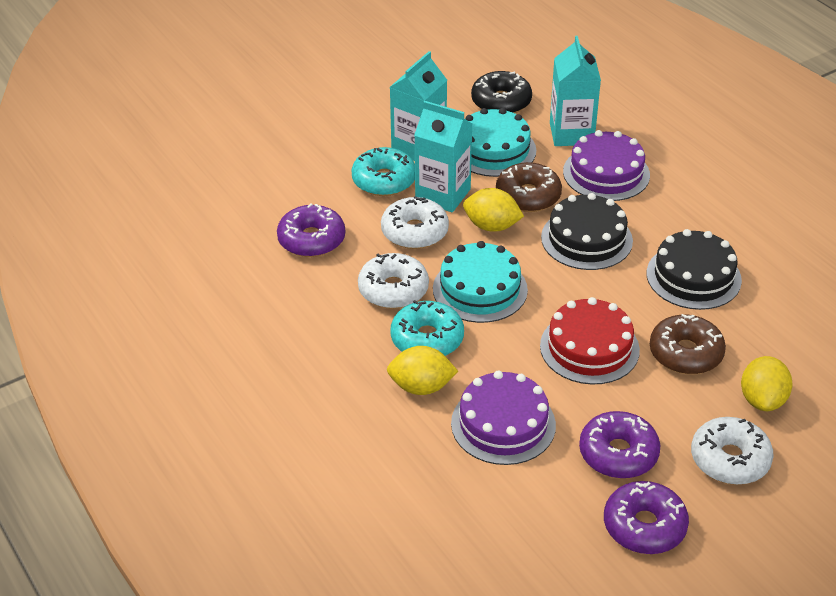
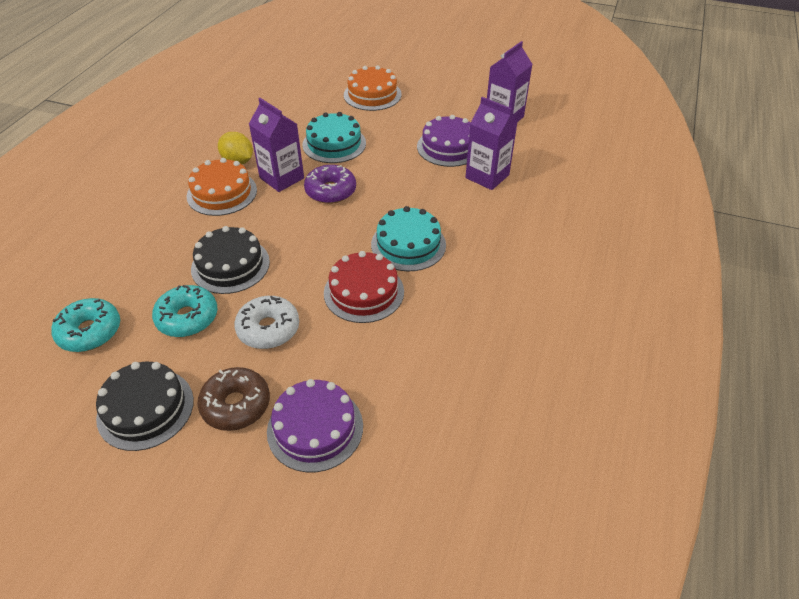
black donut: [471,71,532,113] = 1 -> none = 0
brown donut: [496,162,562,212] [650,314,726,374] = 2 -> [197,367,270,431] = 1
orange cake: none = 0 -> [187,158,257,216] [344,65,402,111] = 2
purple carton: none = 0 -> [249,98,304,192] [465,97,518,190] [487,41,533,121] = 3
purple donut: [277,203,345,257] [579,411,660,479] [604,481,689,554] = 3 -> [304,165,356,204] = 1
turquoise carton: [390,51,447,161] [414,101,472,213] [550,36,601,146] = 3 -> none = 0
white donut: [358,253,429,309] [381,196,449,249] [691,417,774,485] = 3 -> [234,296,299,349] = 1
yellow lemon: [387,346,458,395] [463,188,524,232] [741,356,793,411] = 3 -> [218,132,253,164] = 1

